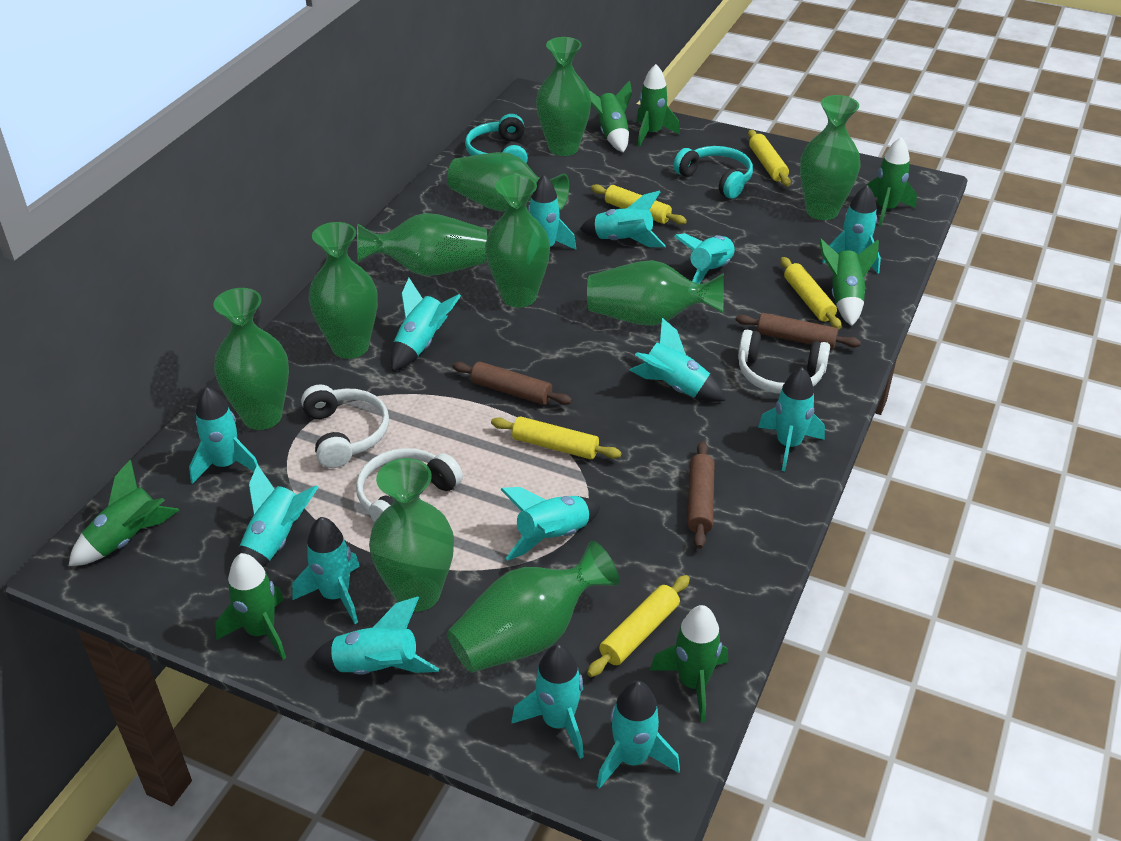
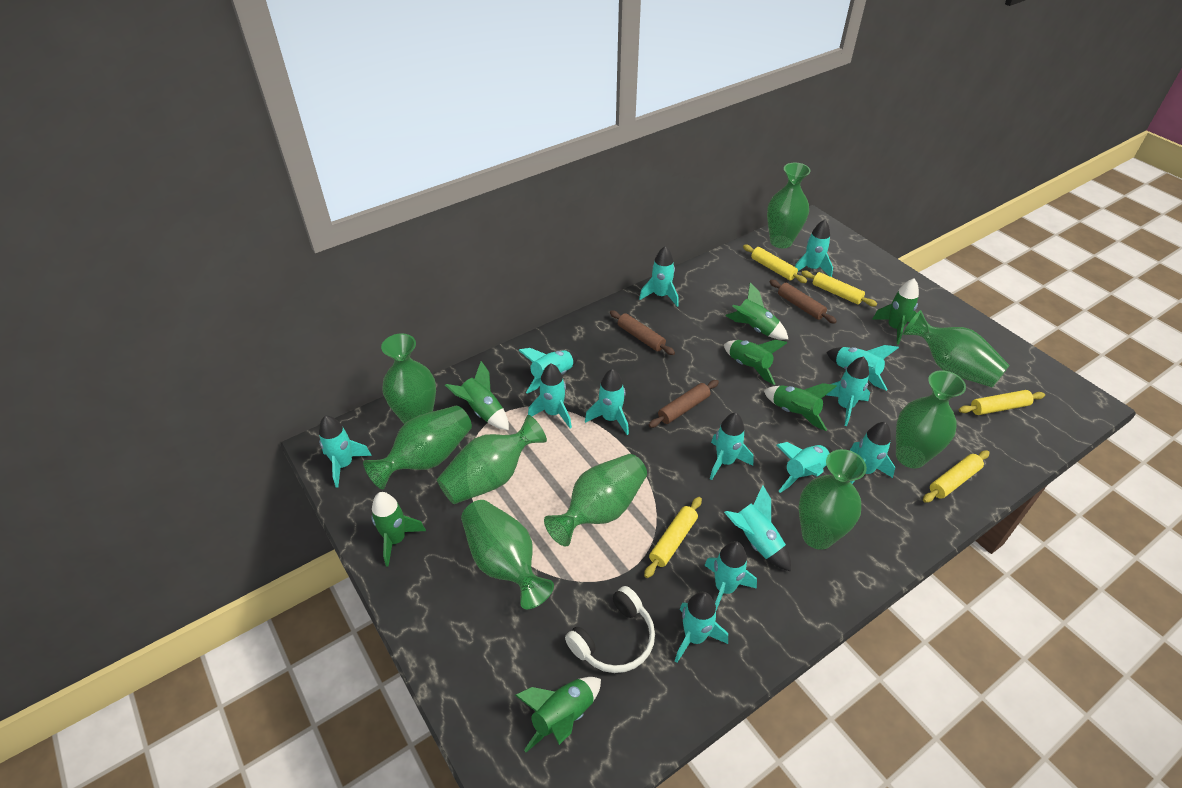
green vase: [213,288,289,430] [309,222,378,359] [357,213,487,276] [369,458,454,612] [447,152,569,212] [447,541,619,673] [485,175,550,308] [536,37,591,156] [587,260,724,326] [800,95,861,220] = 10 -> [363,406,472,489] [381,334,436,424] [437,415,547,504] [461,500,554,609] [544,454,647,547] [767,163,811,248] [799,449,867,550] [896,370,966,468] [903,310,1010,387] = 9
turquoise headphones: [465,114,528,163] [673,146,753,199] = 2 -> none = 0
white headphones: [301,384,389,468] [356,448,463,523] [738,330,830,394] = 3 -> [565,586,655,673] = 1

